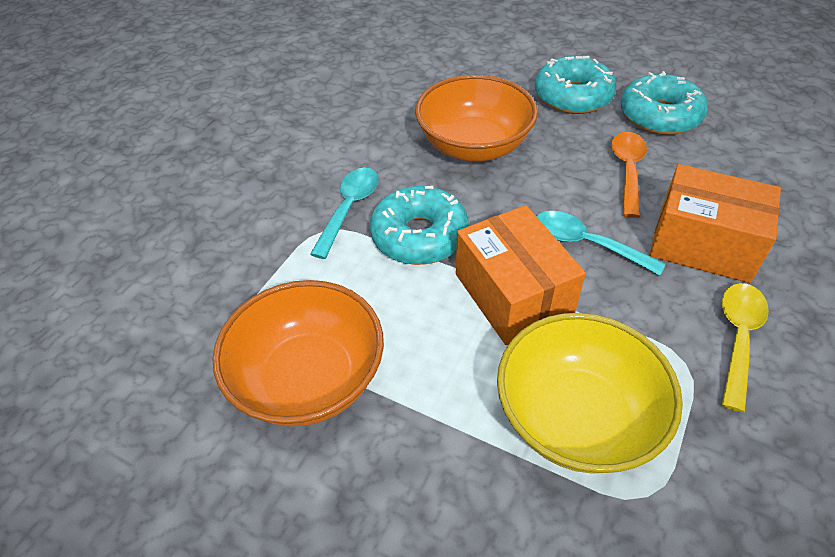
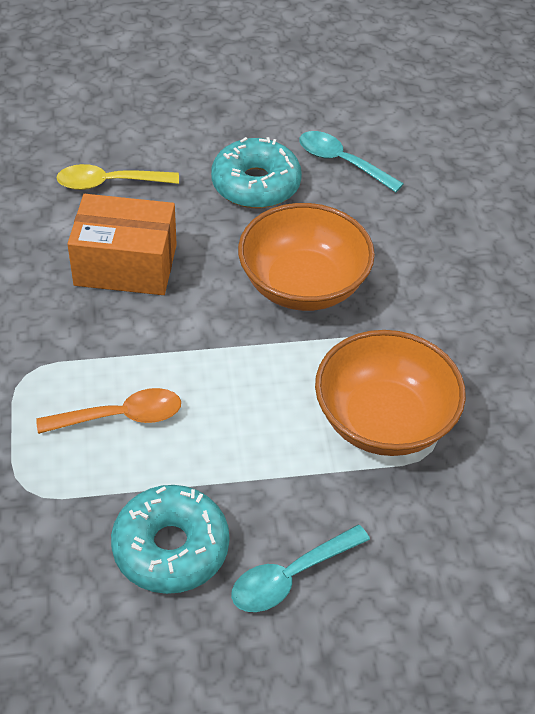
orange box: [456,205,586,345] [649,164,781,283] = 2 -> [67,194,177,295] = 1
turquoise donut: [370,186,469,265] [535,56,617,114] [620,71,708,135] = 3 -> [111,485,229,594] [211,137,302,208] = 2
yellow bowl: [497,313,683,474] = 1 -> none = 0

